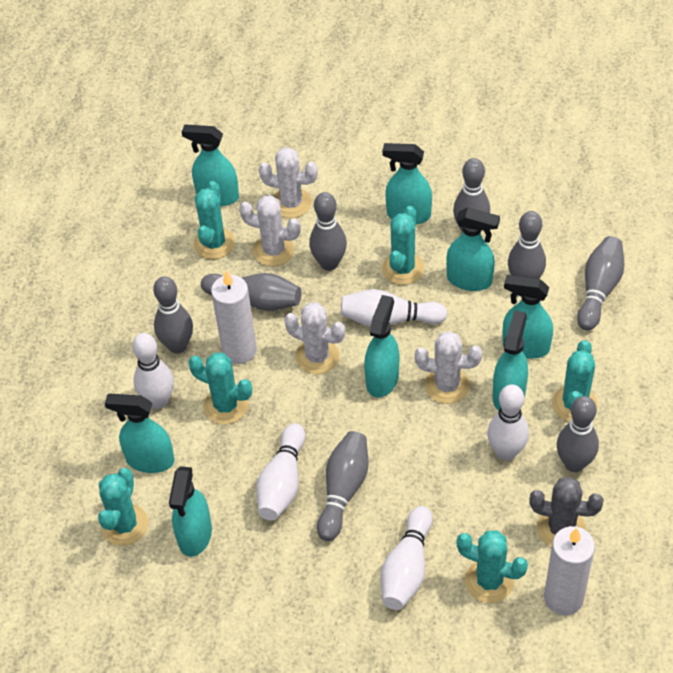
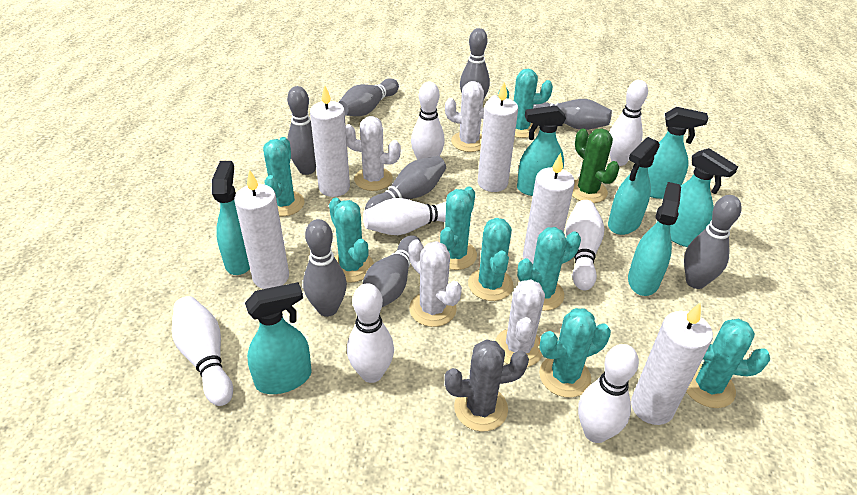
green cactus: none = 0 -> [572,128,620,203] = 1
turquoise cactus: [98,468,148,546] [188,353,252,424] [194,181,235,259] [382,206,424,285] [456,530,528,603] [552,340,598,422] = 6 -> [263,137,305,216] [329,198,374,283] [440,186,477,270] [468,218,514,301] [498,69,553,138] [517,227,581,311] [539,308,611,398] [686,319,770,408] = 8
turquoise spray bottle: [105,394,175,473] [169,466,212,557] [182,124,239,206] [364,295,399,397] [382,143,432,225] [446,207,500,291] [493,310,528,411] [502,275,553,359] = 8 -> [212,161,250,275] [245,282,312,394] [517,105,566,196] [608,137,660,235] [628,182,681,296] [648,107,708,199] [670,148,738,247] = 7
white bowling pin: [132,333,174,409] [256,423,305,520] [341,289,448,327] [381,506,433,610] [487,384,529,461] = 5 -> [172,296,233,406] [347,283,394,383] [363,198,446,235] [411,81,445,160] [566,200,604,290] [578,344,639,443] [609,80,648,166] = 7
white candle: [211,270,257,364] [544,526,595,616] = 2 -> [234,169,289,289] [310,85,350,197] [478,82,518,192] [523,153,575,264] [631,303,713,425] = 5

